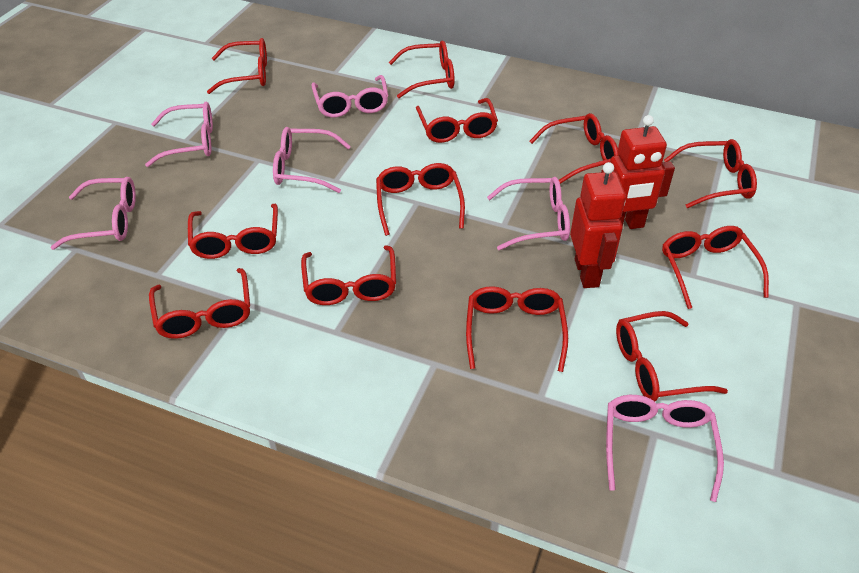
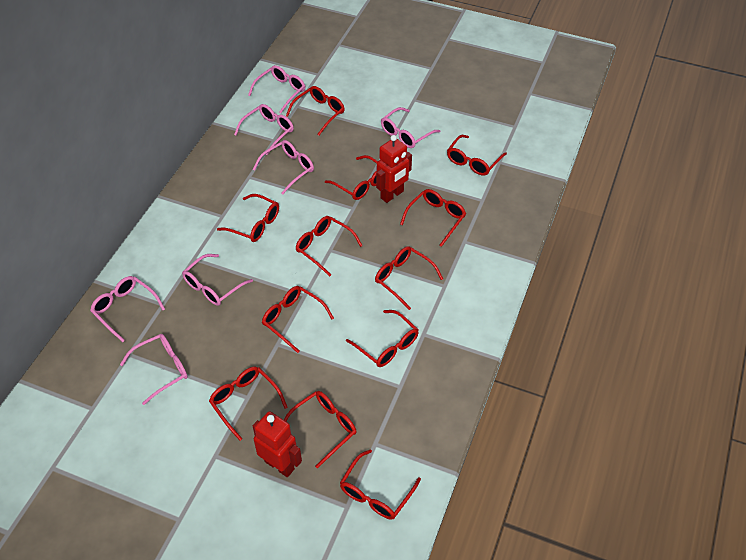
pink glasses: [50,177,136,250] [145,102,213,167] [273,127,351,193] [311,75,388,117] [487,177,570,250] [606,395,724,502] = 6 -> [90,276,165,342] [120,334,188,405] [182,254,253,306] [234,104,294,155] [248,65,305,113] [253,140,314,194] [381,107,441,148] = 7

